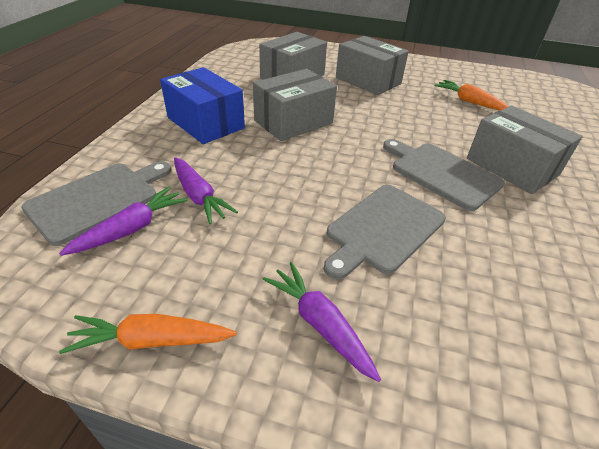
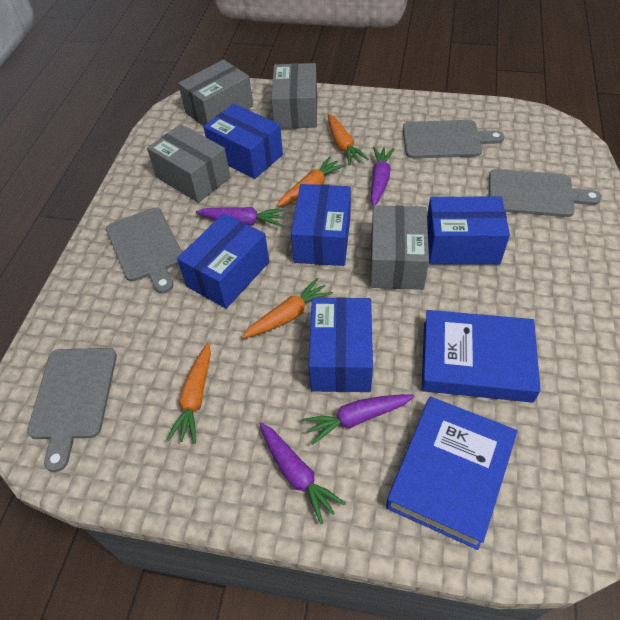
blue book: none = 0 -> [386,396,518,550] [422,310,541,403] = 2
blue box: [160,67,245,144] = 1 -> [177,213,269,309] [204,104,283,179] [291,184,351,266] [309,297,373,392] [427,197,510,265] = 5
grey cutting board: [21,161,171,246] [324,185,446,279] [383,139,505,211] = 3 -> [27,348,117,472] [106,208,183,293] [403,120,504,158] [489,169,602,217] = 4
orange carrot: [59,314,237,354] [434,80,509,111] = 2 -> [167,343,211,443] [242,278,333,338] [277,156,346,206] [328,114,369,166] = 4
purple carrot: [59,186,188,256] [174,157,238,224] [263,262,381,382] = 3 -> [196,207,285,227] [260,423,346,524] [302,394,415,445] [371,147,395,206] = 4

